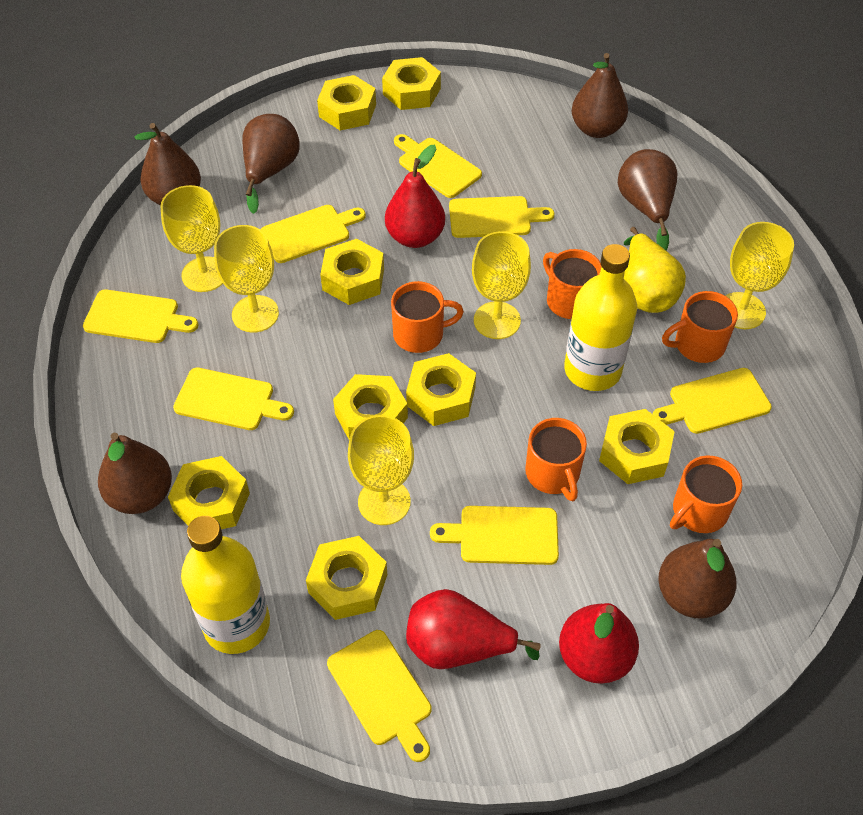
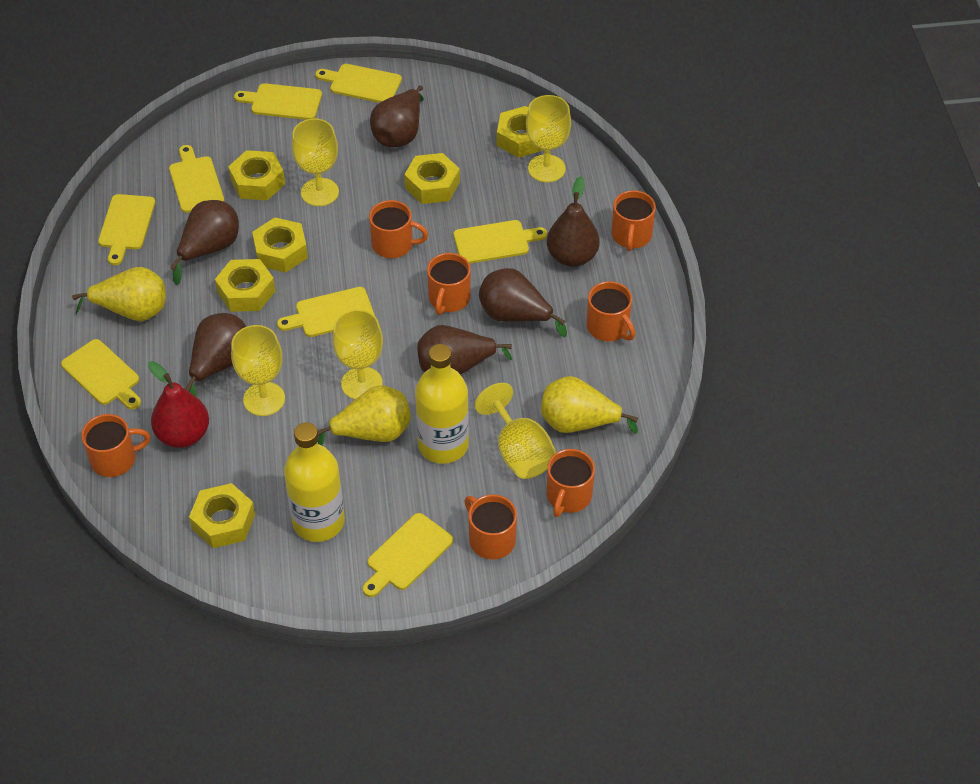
orange mug: [391,281,464,353] [525,418,587,501] [543,249,602,319] [662,291,738,363] [670,456,742,533] = 5 -> [81,414,150,477] [369,200,428,258] [427,253,471,315] [464,494,517,559] [547,449,595,517] [587,281,635,341] [612,190,656,251] = 7
red pear: [385,145,445,248] [406,589,541,669] [559,603,639,684] = 3 -> [148,361,209,448] = 1
yellow nut: [168,456,250,529] [306,536,387,620] [317,75,376,131] [320,239,384,305] [333,374,408,439] [382,57,441,110] [406,353,476,426] [599,409,675,484] = 8 -> [189,483,255,548] [215,259,275,312] [228,150,285,200] [252,217,308,273] [404,153,460,204] [497,106,544,158] = 6
yellow pear: [624,227,686,313] = 1 -> [72,267,166,321] [318,385,411,445] [541,376,638,434] = 3

